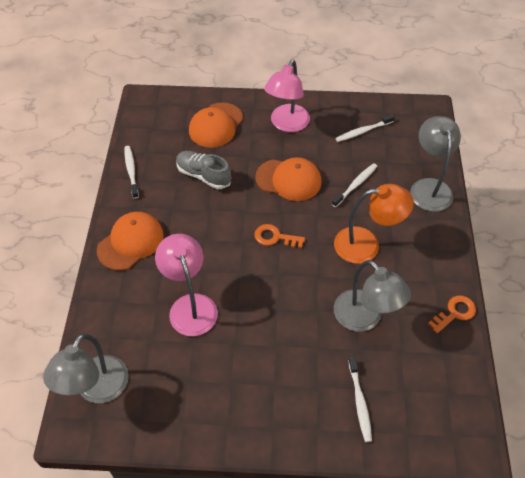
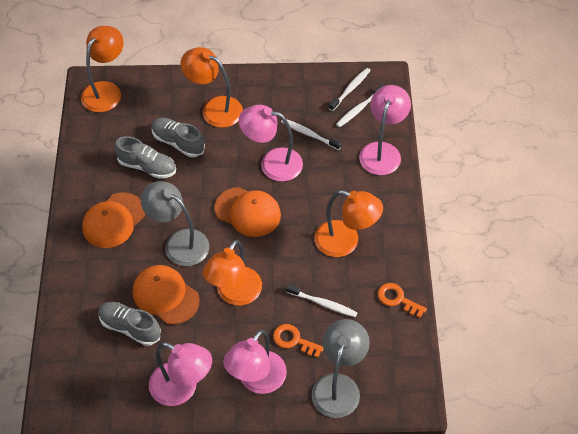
grey lamp: [43,334,129,403] [334,260,411,332] [410,116,461,212] = 3 -> [141,181,209,266] [312,319,370,418] = 2
grey shoe: [176,151,231,189] = 1 -> [98,302,161,346] [115,136,176,179] [152,118,205,157] = 3
orange lamp: [334,184,414,264] = 1 -> [81,26,124,112] [181,47,243,128] [203,240,262,306] [314,190,383,257] = 4
pink lamp: [155,234,218,336] [264,60,310,132] = 2 -> [149,342,212,406] [223,330,287,394] [239,105,303,182] [359,85,411,175] = 4

